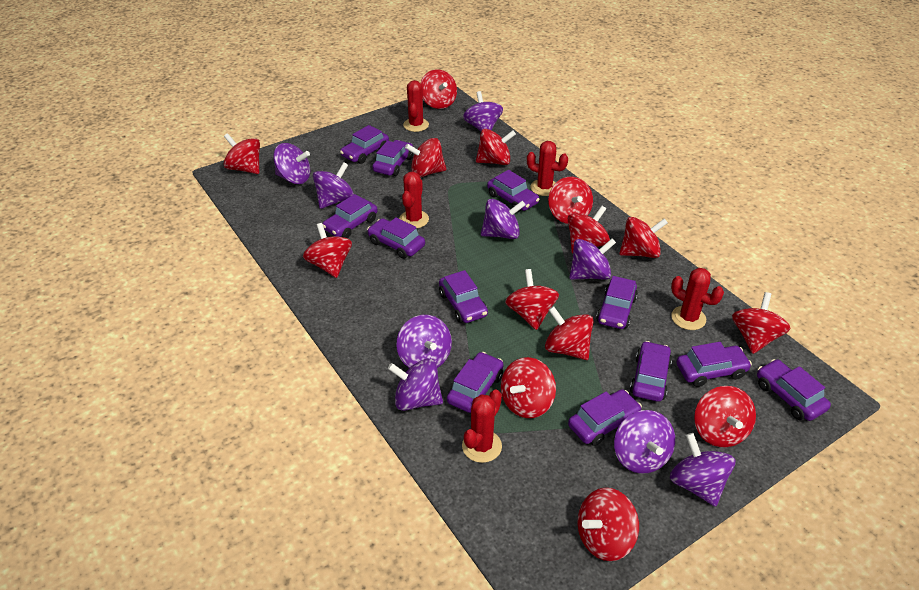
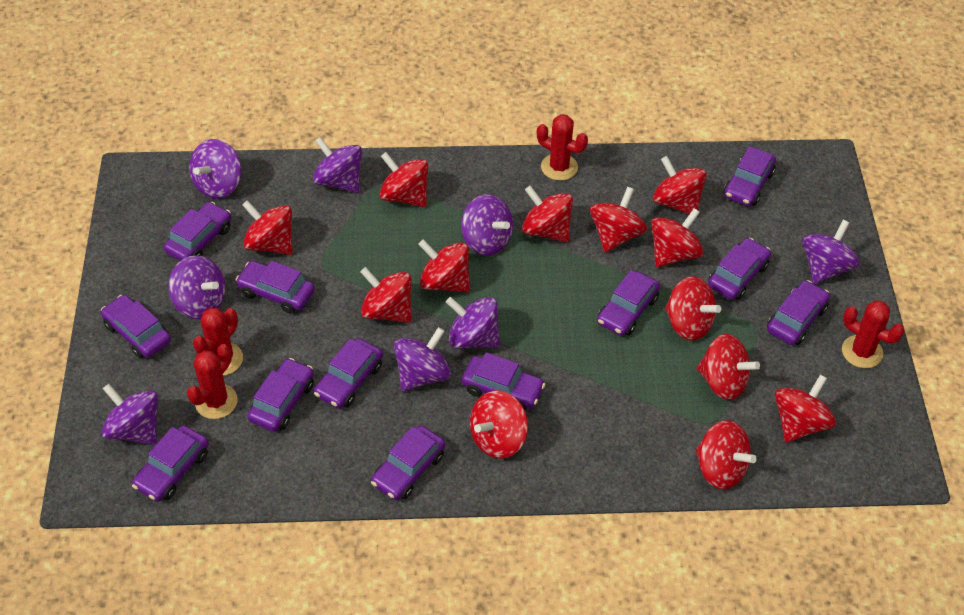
purple spinning top: [273,143,310,184] [313,162,354,209] [388,359,443,411] [396,315,452,368] [463,91,503,131] [481,199,525,239] [570,239,616,280] [614,410,675,474] [670,433,735,507] = 9 -> [102,384,159,445] [168,255,225,319] [189,139,241,199] [313,137,362,193] [394,327,451,391] [446,297,500,349] [461,194,513,256] [802,220,860,284] = 8
red cactus: [399,172,429,229] [403,80,429,132] [462,389,502,463] [527,141,568,196] [671,268,724,330] = 5 -> [187,344,237,419] [193,308,243,376] [537,114,588,181] [842,300,904,368] = 4
red spinning top: [224,133,260,174] [303,223,352,278] [405,138,446,178] [420,69,457,109] [476,129,516,165] [501,357,556,418] [505,269,559,330] [545,306,593,360] [548,177,593,224] [567,206,610,253] [578,488,639,561] [620,217,668,258] [694,386,756,447] [732,292,790,354] = 14 -> [242,200,293,255] [360,267,412,323] [380,152,428,207] [418,239,470,292] [470,390,528,459] [522,186,573,242] [590,187,647,252] [651,208,703,267] [653,156,707,214] [665,276,721,341] [695,420,757,490] [697,334,760,400] [775,375,836,443] = 13

